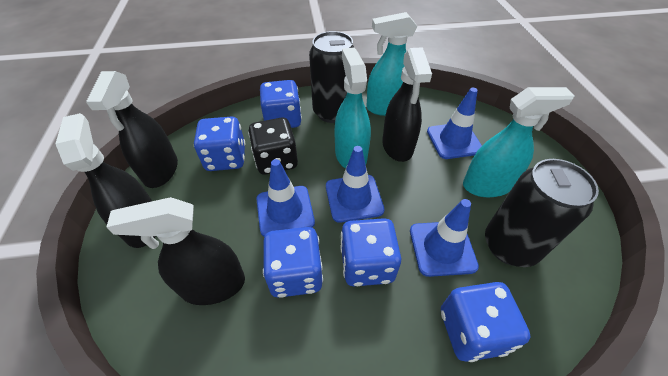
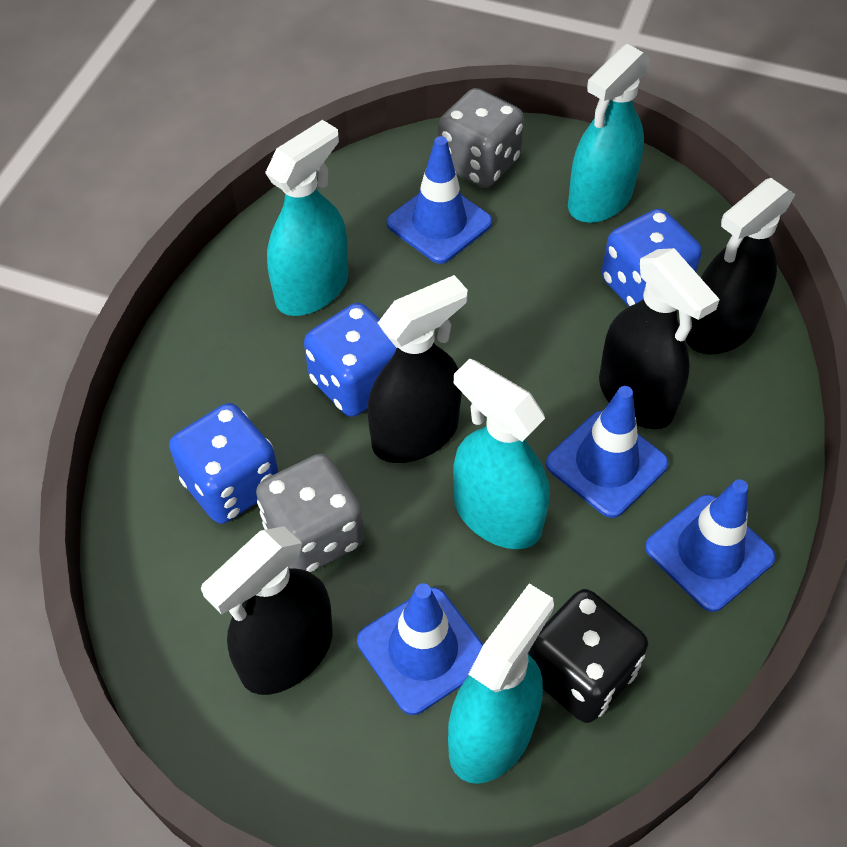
black can: [309,31,354,123] [485,159,599,267] = 2 -> none = 0
blue dice: [194,117,246,171] [260,80,302,128] [263,227,323,298] [340,218,401,286] [441,282,531,362] = 5 -> [169,403,278,524] [304,303,396,417] [601,209,702,307] = 3
grey dice: none = 0 -> [256,454,364,573] [438,88,524,188] = 2
turquoise spray bottle: [335,48,371,169] [367,12,417,116] [463,87,574,197] = 3 -> [265,120,348,316] [448,583,554,784] [453,359,550,549] [568,44,651,223] = 4

